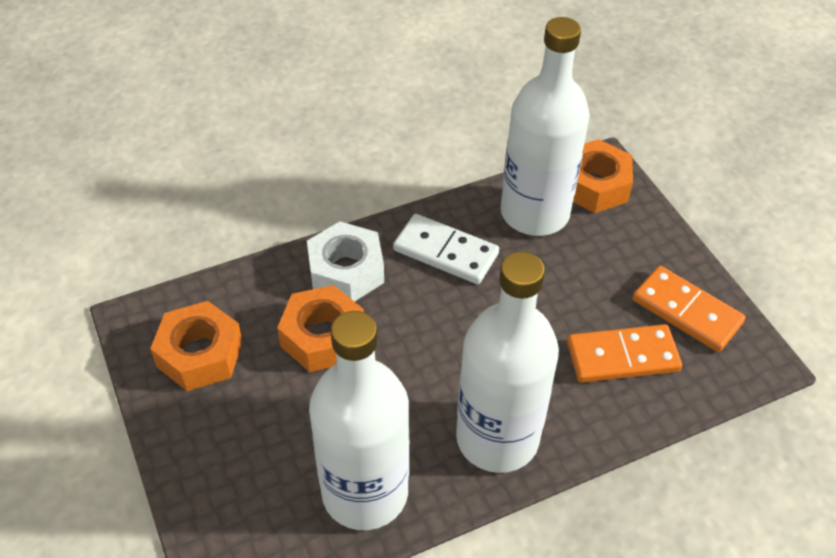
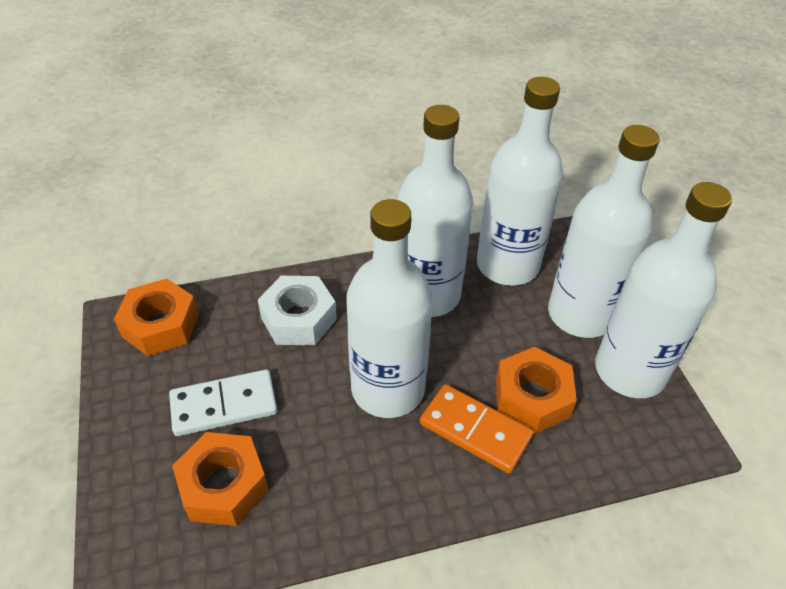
orange domino: [567,324,682,383] [632,266,746,352] = 2 -> [420,384,533,474] = 1
white bottle: [309,311,409,530] [456,252,559,473] [501,17,590,236] = 3 -> [346,199,433,418] [397,105,473,317] [477,77,563,286] [548,125,660,338] [595,182,732,398] = 5

